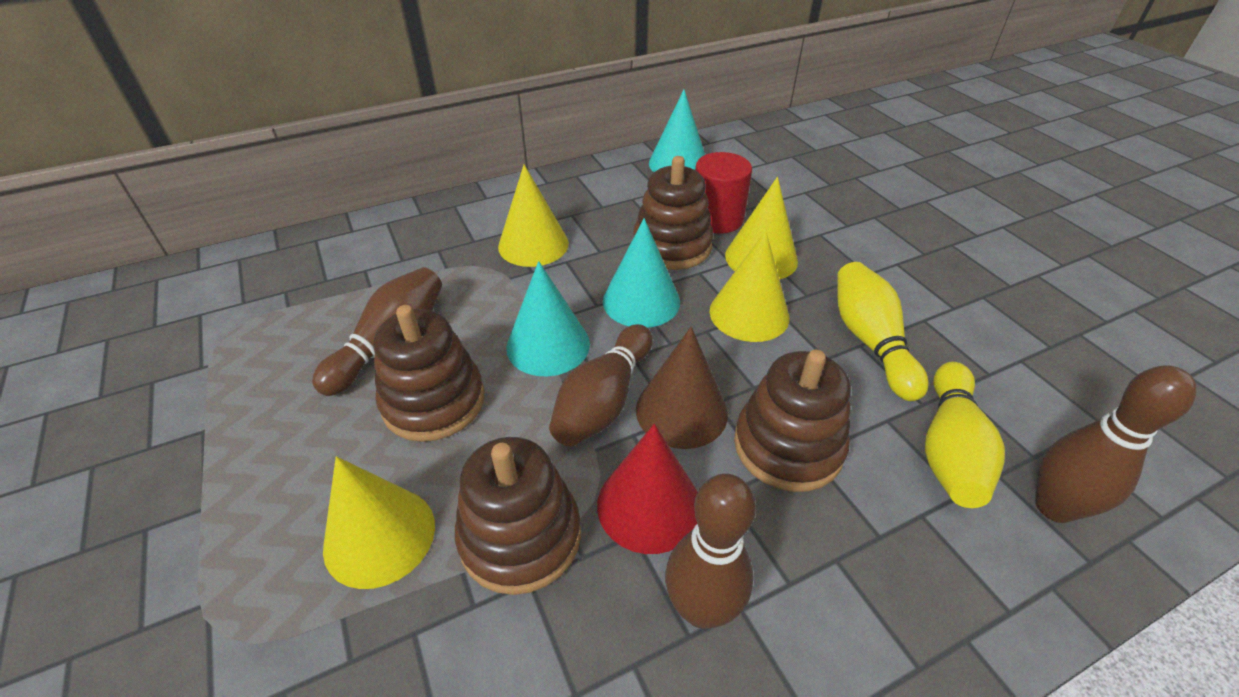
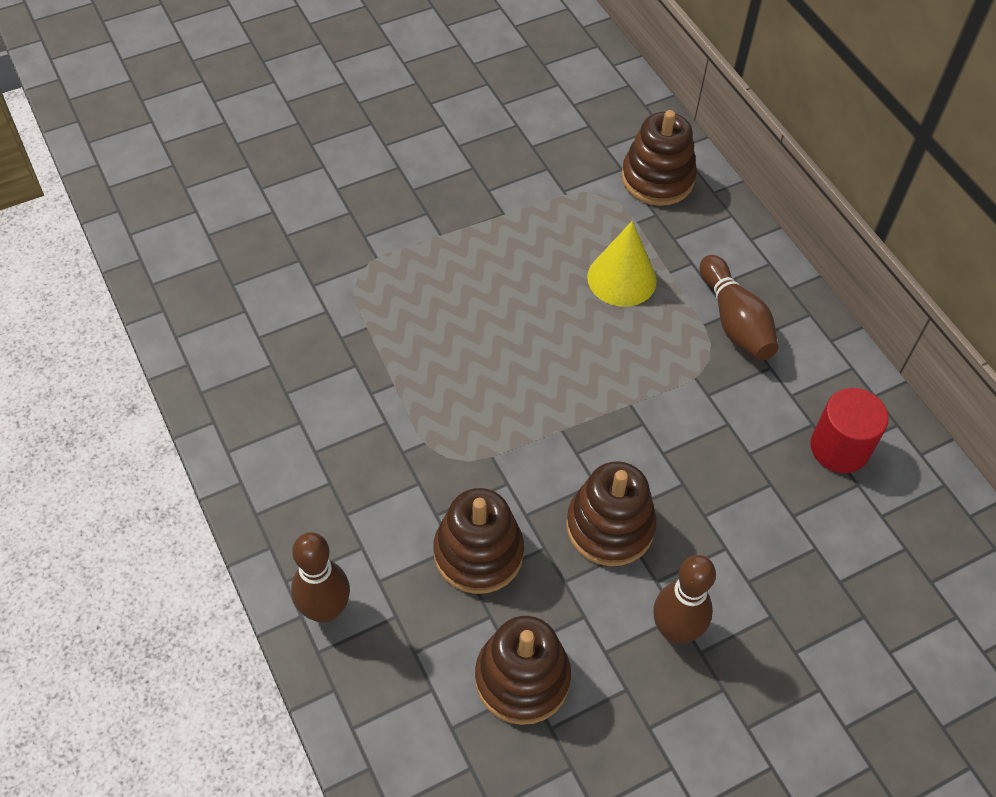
brown bowling pin: [312,267,442,396] [549,324,653,447] [665,474,756,629] [1035,365,1196,523] = 4 -> [291,532,350,623] [653,555,716,644] [700,255,778,360] = 3
brown cone: [636,327,728,449] = 1 -> none = 0
red cone: [597,424,698,554] = 1 -> none = 0
turquoise cone: [506,261,590,376] [603,218,680,328] [649,90,705,172] = 3 -> none = 0
yellow bowling pin: [837,262,928,401] [925,362,1005,508] = 2 -> none = 0
yellow cone: [323,456,435,589] [498,165,569,267] [709,230,789,342] [725,177,798,280] = 4 -> [587,221,657,307] = 1

